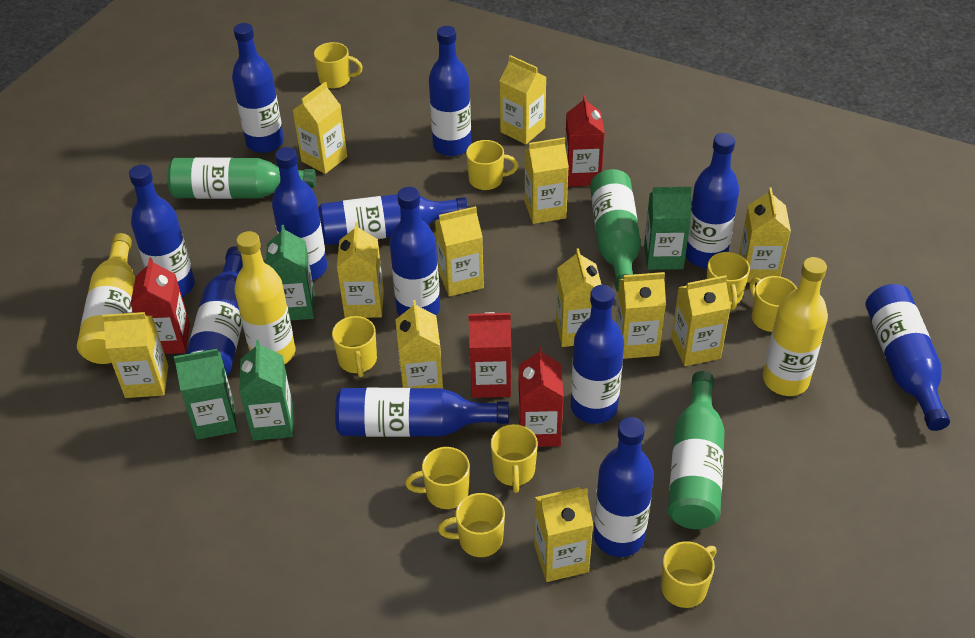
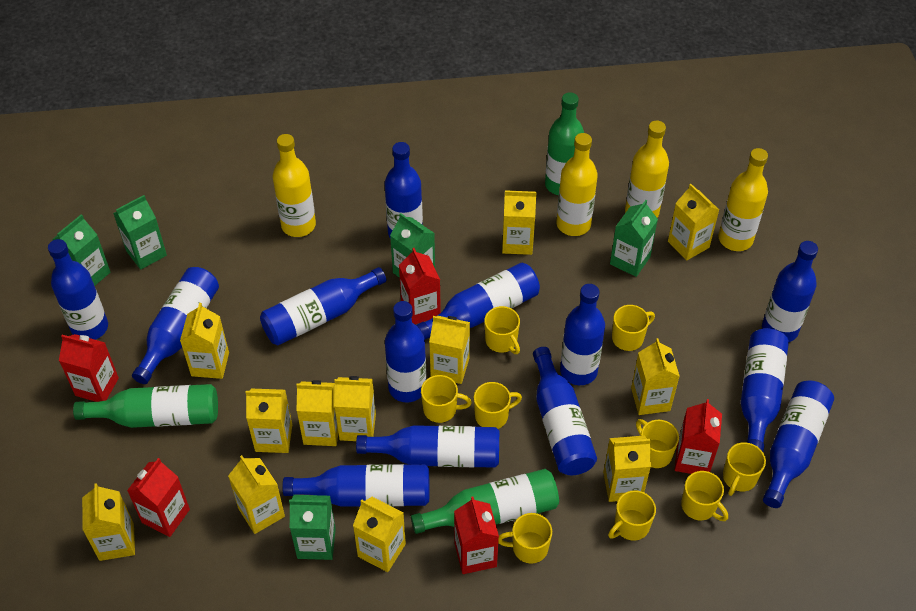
blue bottle: [129,165,195,297] [186,246,243,375] [232,23,284,153] [272,147,327,281] [318,194,468,245] [335,388,509,437] [390,187,440,316] [429,26,471,156] [571,285,624,424] [594,417,654,557] [686,133,739,268] [865,284,950,431] = 12 -> [48,239,108,340] [132,267,219,384] [260,267,386,345] [282,464,429,507] [356,425,499,468] [384,142,423,238] [385,301,426,403] [416,263,540,340] [533,347,597,475] [560,284,605,385] [741,328,789,453] [762,241,818,342] [763,381,834,508] = 13
green carton: [174,349,237,440] [239,340,293,441] [266,225,314,321] [644,187,692,270] = 4 -> [52,214,110,286] [113,195,167,270] [289,495,336,560] [390,213,435,278] [610,200,658,277] = 5
red carton: [130,257,190,354] [469,312,512,398] [518,347,564,447] [565,95,605,187] = 4 -> [59,334,119,402] [127,458,190,537] [399,248,441,324] [454,497,499,574] [675,399,722,474] = 5
yellow bottle: [77,233,135,364] [234,231,296,365] [763,257,828,396] = 3 -> [273,134,316,237] [556,133,598,236] [625,121,669,218] [719,148,768,251] = 4

